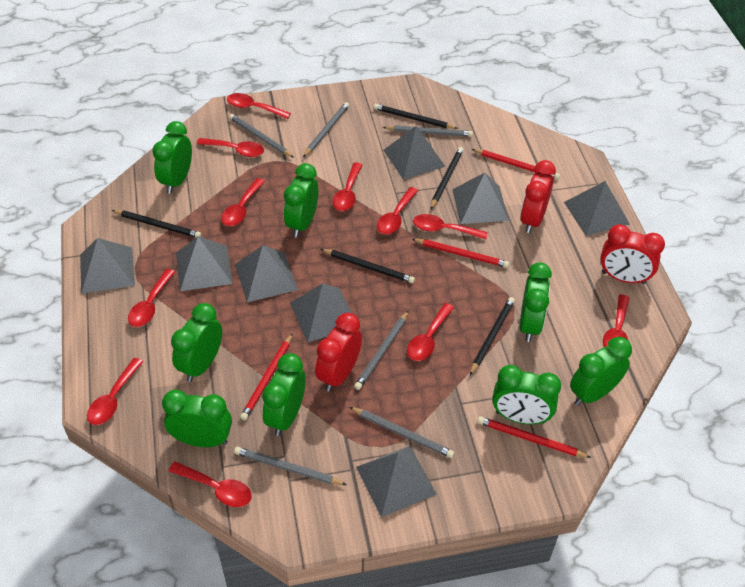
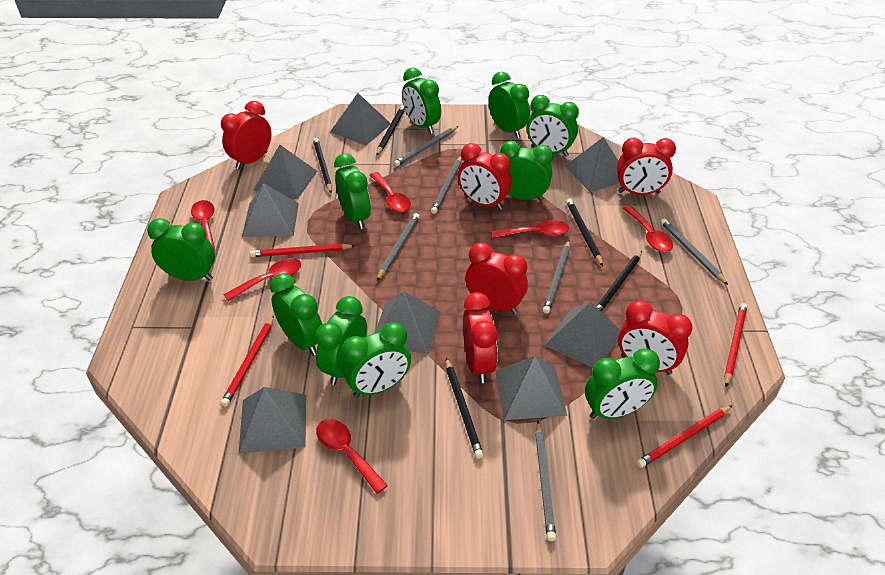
green clock: [152,121,192,194] [162,390,232,447] [171,303,222,382] [262,353,306,436] [284,163,318,238] [492,365,561,424] [519,262,552,342] [570,337,632,406] = 8 -> [147,218,215,281] [270,273,322,356] [315,296,367,385] [334,153,371,229] [342,322,411,397] [402,68,441,134] [488,72,530,138] [500,141,553,201] [527,95,579,157] [585,348,660,419] = 10
red clock: [315,313,362,392] [520,160,556,233] [601,224,665,284] = 3 -> [221,101,272,169] [458,143,512,210] [463,292,498,383] [465,242,528,314] [617,138,676,195] [618,300,693,375] = 6
red spoon: [87,358,143,425] [128,269,175,327] [168,461,252,507] [197,138,264,157] [221,178,265,226] [227,93,291,119] [333,162,362,211] [377,187,418,234] [407,303,454,361] [413,214,488,239] [603,295,630,347] = 11 -> [191,200,216,251] [223,258,301,301] [316,419,388,494] [370,172,411,212] [491,220,569,238] [623,205,673,252] = 6

